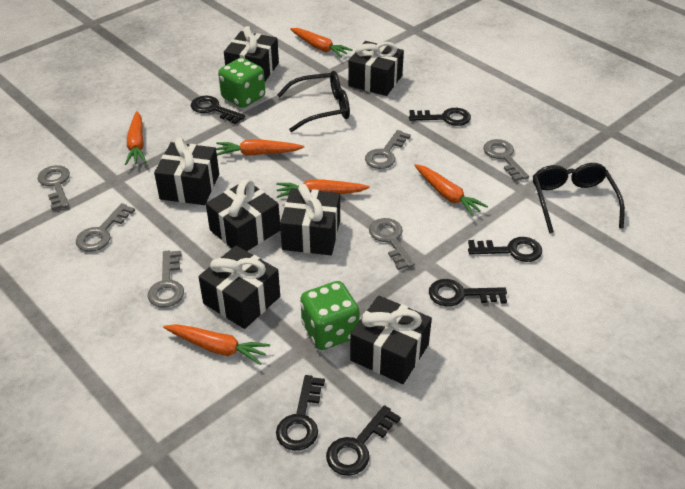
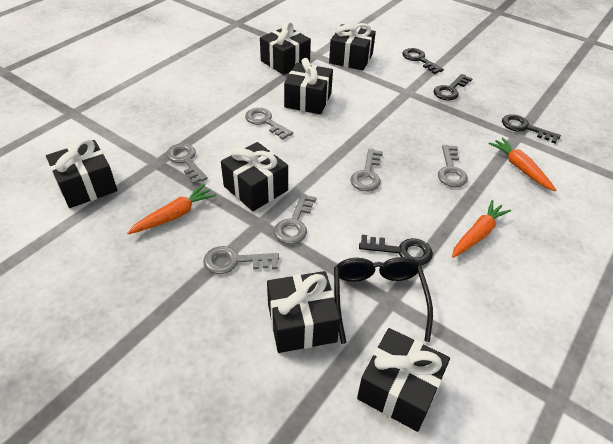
black glasses: [277,71,350,132] [533,163,625,233] = 2 -> [334,257,433,344] = 1
black key: [191,96,245,124] [276,375,325,451] [326,405,401,476] [409,108,471,126] [429,279,507,307] [468,237,542,262] = 6 -> [359,235,433,265] [402,48,444,74] [433,74,473,100] [502,114,561,144] = 4
green dice: [218,58,265,108] [300,281,360,350] = 2 -> none = 0
orange carrot: [125,111,146,165] [163,324,270,365] [216,139,304,156] [276,179,370,198] [290,28,352,58] [414,164,488,217] = 6 -> [127,184,216,234] [452,200,511,258] [488,138,556,191] = 3

